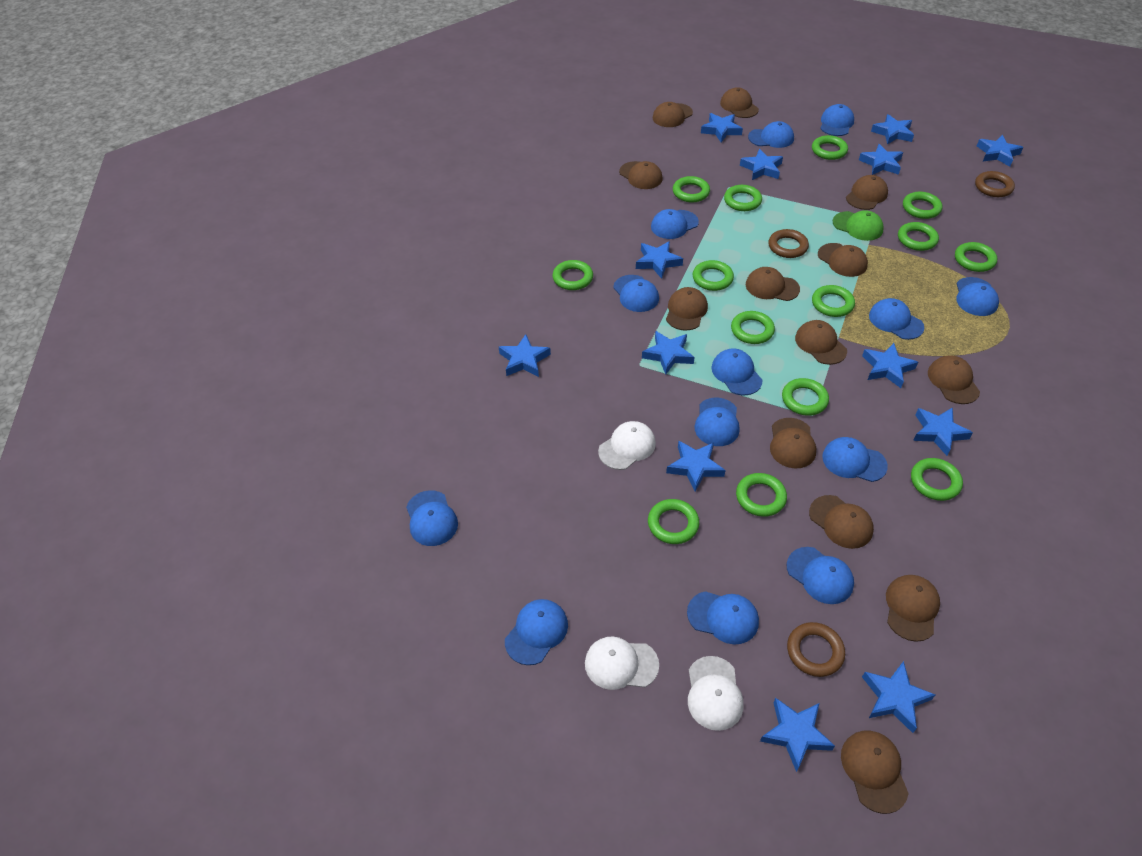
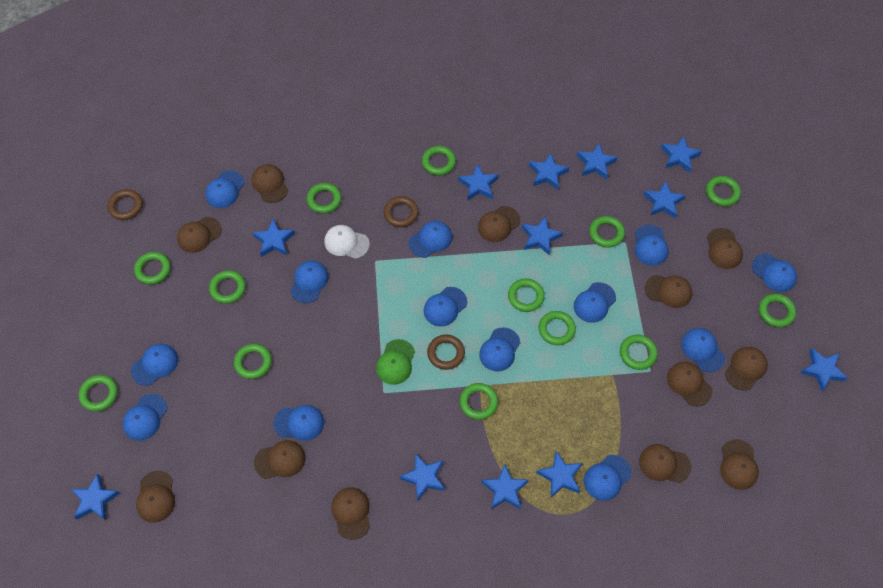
blue star: [499,334,551,377] [636,241,683,279] [642,331,695,375] [666,441,726,492] [701,113,743,142] [740,149,783,180] [760,698,835,772] [859,144,903,175] [862,343,918,388] [862,661,935,733] [871,114,914,144] [913,407,973,456] [977,135,1023,166] = 13 -> [71,473,120,520] [252,219,295,257] [399,453,445,500] [458,164,499,201] [481,464,529,509] [522,216,563,256] [529,153,569,190] [536,451,583,497] [577,143,618,180] [643,181,686,219] [661,136,702,173] [800,348,848,392] = 12
brown cap: [619,161,663,189] [653,102,693,127] [666,287,708,331] [720,87,759,118] [746,267,800,301] [770,418,816,468] [795,320,847,365] [809,495,874,549] [818,243,868,277] [841,731,909,814] [846,175,888,210] [886,575,940,642] [928,355,980,404] = 13 -> [136,471,175,523] [177,217,222,253] [252,164,288,203] [254,440,305,479] [331,487,370,540] [478,206,520,242] [639,444,691,483] [645,275,692,308] [667,362,712,406] [707,228,743,269] [720,439,759,490] [725,347,768,391] = 12
green ring: [552,260,593,290] [648,499,699,544] [673,176,710,202] [693,260,734,291] [724,185,762,211] [731,311,775,344] [736,473,787,517] [782,378,829,416] [812,135,848,160] [812,285,855,317] [898,222,939,251] [903,192,942,219] [911,458,963,501] [955,242,997,272] = 14 -> [79,375,118,411] [134,252,171,285] [209,270,246,304] [234,344,272,379] [307,183,342,214] [422,146,456,175] [460,383,498,420] [508,278,545,312] [539,311,576,345] [589,216,625,248] [620,335,658,370] [706,176,741,206] [759,293,796,327] = 13
white cap: [585,636,659,690] [598,421,656,470] [688,656,743,731] = 3 -> [324,225,370,259] = 1

